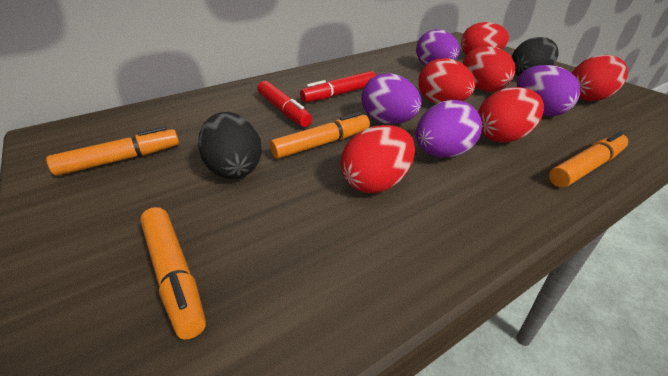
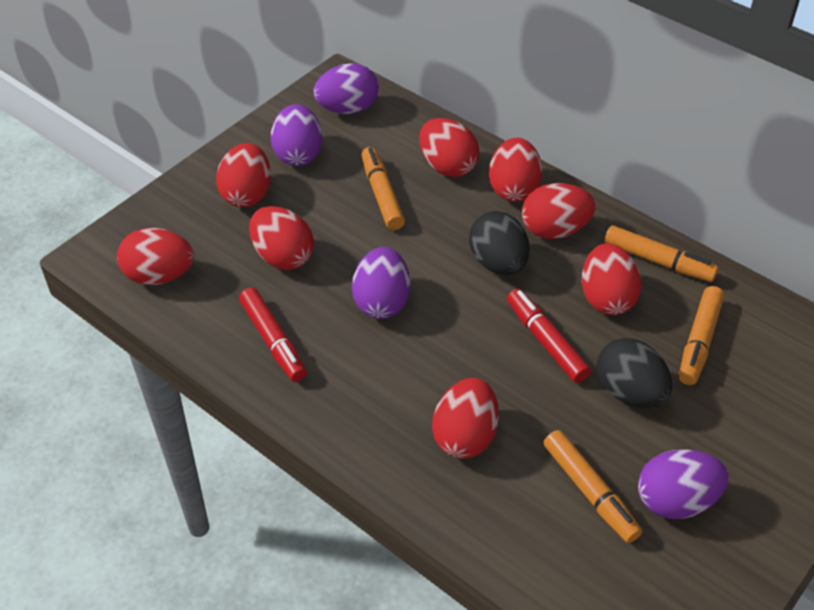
red egg: [341,125,415,193] [418,58,475,104] [461,22,509,54] [463,47,515,92] [478,87,544,143] [572,55,628,101] = 6 -> [117,228,194,285] [216,143,271,207] [249,206,314,270] [419,118,479,177] [432,378,499,459] [489,138,542,202] [522,183,596,239] [582,243,642,315] = 8

